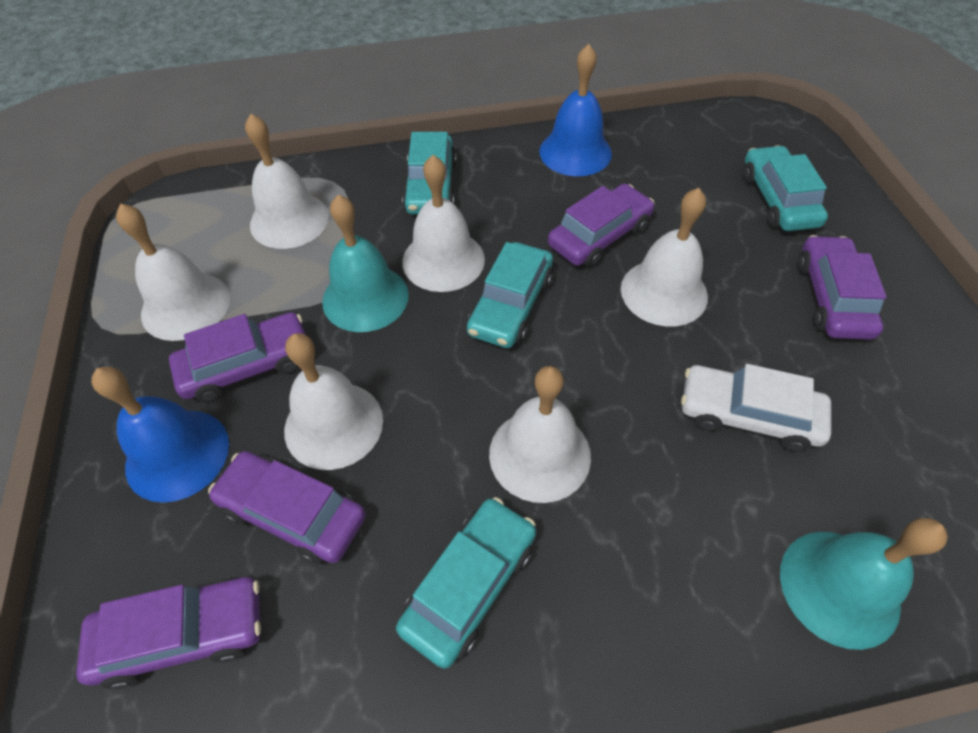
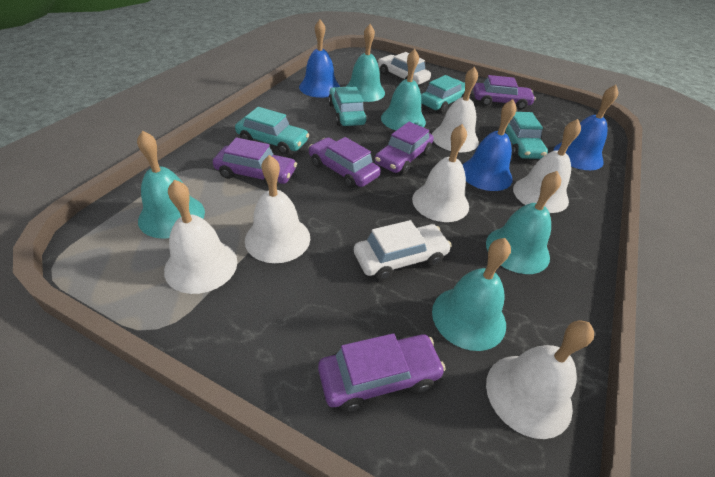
blue bell: [91,367,229,503] [539,44,612,176] = 2 -> [299,20,340,98] [463,99,516,191] [554,85,618,170] = 3
turquoise bell: [322,195,409,332] [780,518,948,650] = 2 -> [137,130,205,239] [346,24,385,102] [381,49,426,130] [432,238,511,351] [486,171,561,274] = 5
white car: [681,364,831,452] = 1 -> [354,220,452,280] [378,52,431,85] = 2

